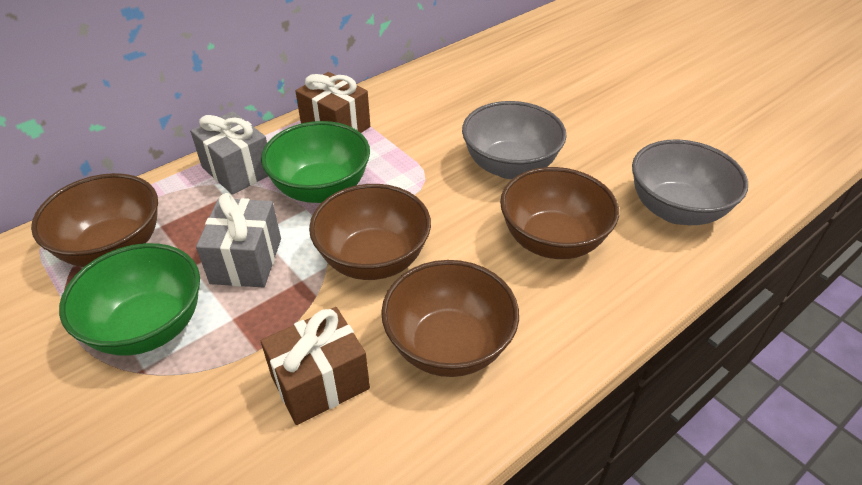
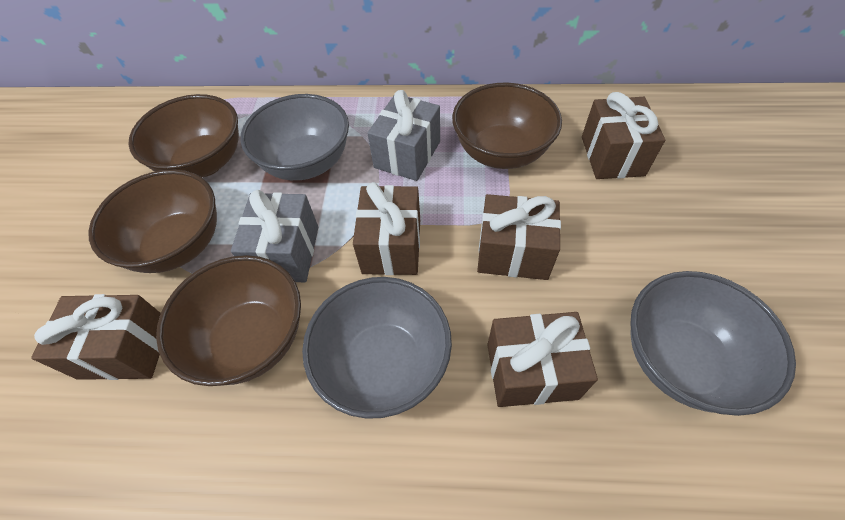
brown gift: [261,307,370,425] [296,72,370,133] = 2 -> [31,294,161,380] [353,182,420,275] [477,194,561,280] [487,312,598,407] [582,92,665,179] = 5
green bowl: [59,243,200,356] [261,121,370,203] = 2 -> none = 0
grey bowl: [462,101,567,179] [632,139,748,225] = 2 -> [240,94,349,180] [302,277,452,419] [630,271,796,416] = 3

